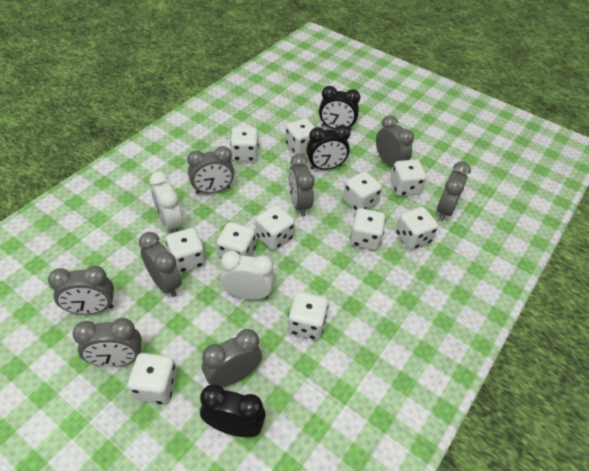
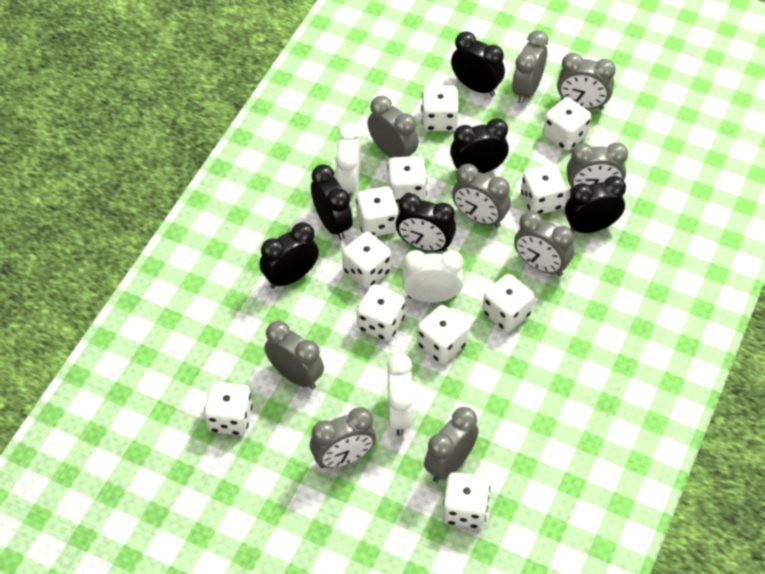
black clock: [200,384,266,437] [306,125,351,170] [319,86,360,131] = 3 -> [260,222,319,289] [311,164,353,240] [396,193,456,252] [450,118,509,173] [451,32,505,96] [565,176,626,233] = 6
grey clock: [48,266,114,314] [73,318,142,367] [139,232,182,297] [187,146,235,194] [202,329,262,387] [289,154,314,216] [376,115,414,167] [437,161,471,221] = 8 -> [264,321,324,389] [310,407,376,468] [368,96,419,158] [424,407,479,482] [452,164,511,228] [512,30,548,104] [514,211,574,276] [557,53,616,110] [567,142,628,192] = 9
white clock: [149,171,183,232] [220,251,275,300] = 2 -> [335,122,360,197] [387,353,413,436] [402,250,463,303] = 3

